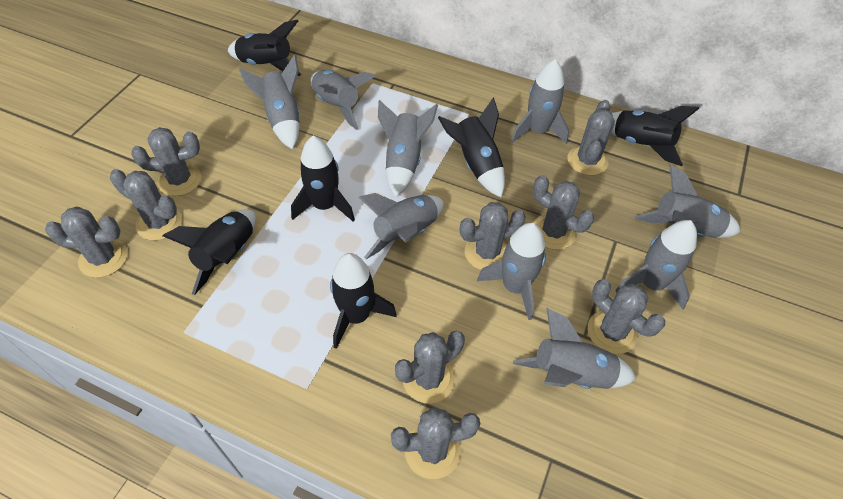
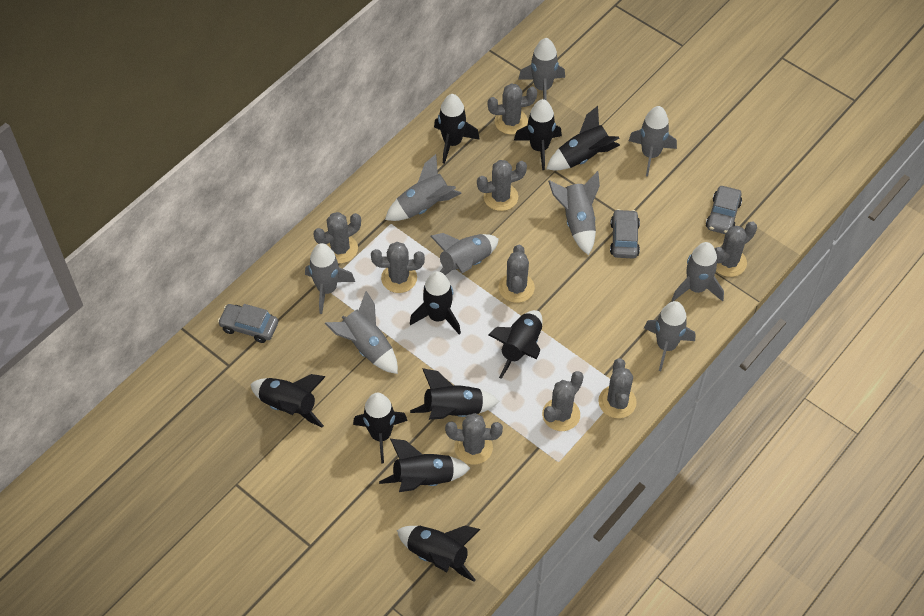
black rocket: [163,209,256,295] [228,20,301,76] [291,136,355,221] [330,253,397,349] [438,98,505,197] [611,106,699,166] = 6 -> [250,374,325,428] [353,393,408,464] [379,439,470,492] [397,526,481,582] [410,271,461,335] [410,368,499,420] [434,94,480,164] [488,310,542,379] [514,99,562,170] [546,106,620,170] = 10
grey car: none = 0 -> [218,304,278,343] [610,209,640,259] [706,186,742,234] = 3

